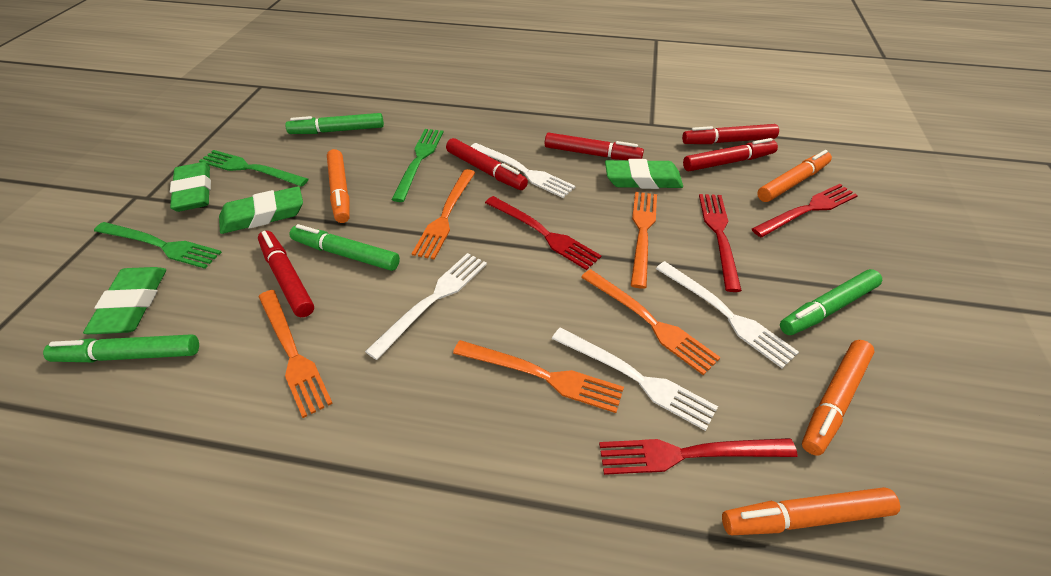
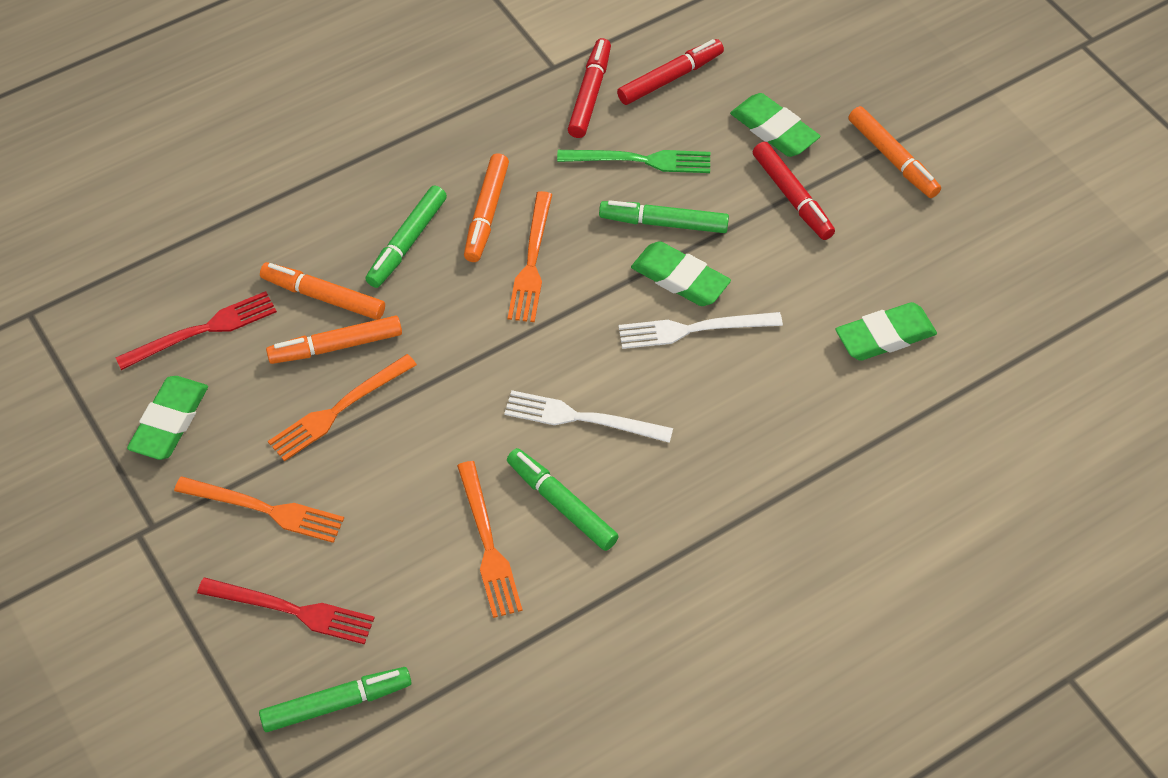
green fork: [94,222,222,269] [199,150,309,187] [391,129,444,202] = 3 -> [557,150,710,173] = 1
orange fork: [258,290,333,418] [412,169,476,260] [453,340,624,413] [581,269,721,375] [631,192,657,289] = 5 -> [174,476,344,543] [268,354,417,461] [457,461,523,618] [508,191,552,322] = 4
red fork: [485,196,601,270] [599,438,798,475] [699,194,742,292] [752,184,858,237] = 4 -> [115,291,277,370] [197,577,375,644] = 2
red marker: [258,231,314,317] [446,138,528,190] [545,133,644,160] [682,124,779,144] [683,138,778,171] = 5 -> [568,38,611,138] [617,39,724,105] [753,142,835,240] = 3
white fork: [365,253,487,360] [470,143,575,198] [552,328,718,431] [656,261,799,368] = 4 -> [504,390,673,443] [618,312,783,349] = 2

